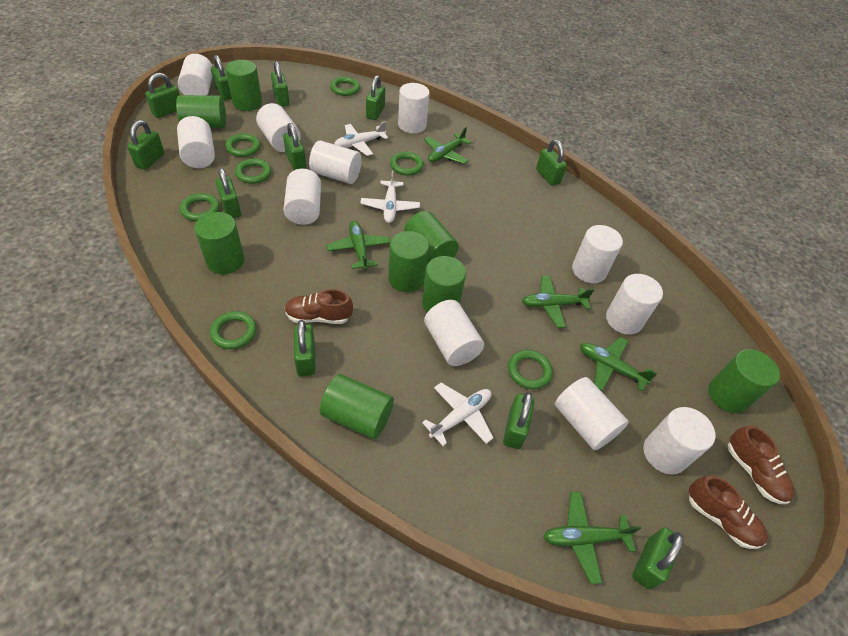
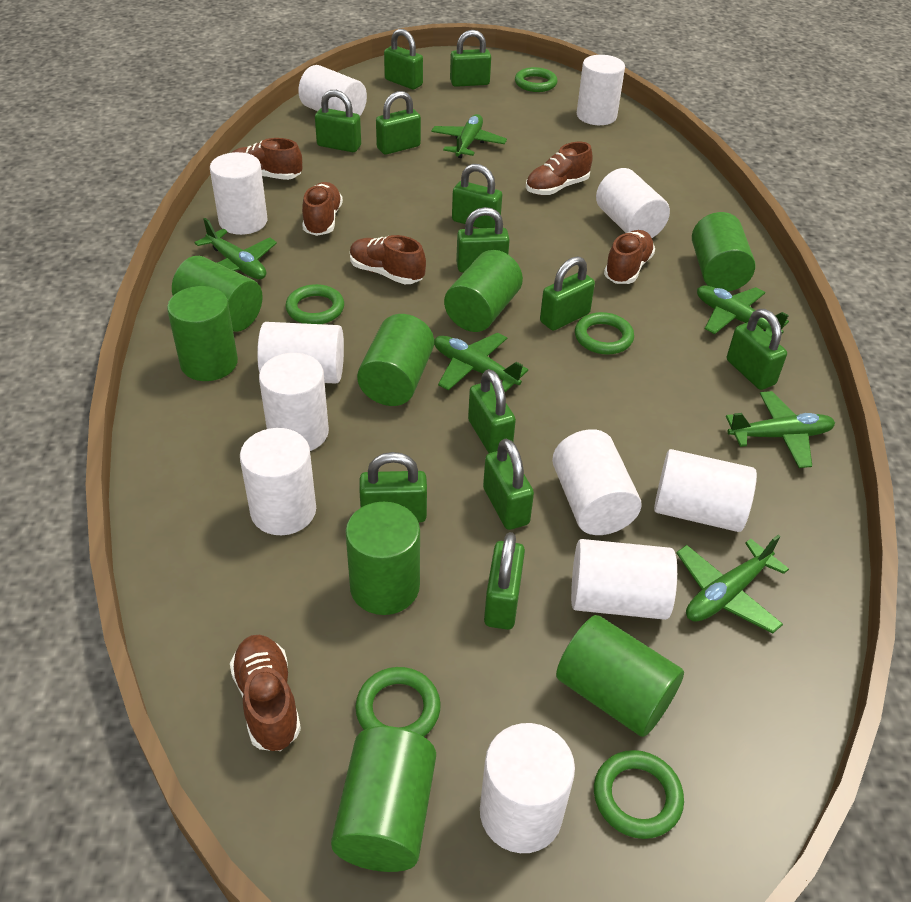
brown shoe: [285,289,353,324] [689,476,768,549] [728,425,795,504] = 3 -> [230,635,301,751] [231,138,302,180] [302,182,343,236] [350,235,426,284] [526,142,593,195] [604,230,655,284] = 6
green padlock: [127,120,165,170] [145,73,179,118] [211,55,232,100] [216,168,241,218] [271,61,290,107] [283,123,306,170] [294,320,316,376] [366,75,385,120] [503,392,535,449] [536,140,567,186] [632,527,684,589] = 11 -> [315,90,361,152] [359,452,427,523] [376,91,421,155] [384,29,423,90] [450,30,491,87] [452,164,502,228] [456,207,510,273] [468,369,516,453] [483,438,534,530] [484,532,525,630] [540,256,595,331] [727,309,787,390] = 12
green plane: [327,221,390,270] [424,127,472,164] [522,275,594,328] [543,492,641,584] [580,337,657,391] = 5 -> [194,218,277,279] [431,114,507,158] [434,333,528,392] [676,535,789,634] [697,285,789,337] [726,391,835,468] = 6
green ring: [180,193,220,221] [210,311,257,349] [225,133,261,157] [235,158,271,184] [330,77,360,96] [390,152,424,176] [508,350,553,389] = 7 -> [285,284,344,324] [355,667,441,737] [515,67,557,92] [575,312,634,355] [594,750,684,839] = 5
white plane: [334,121,388,156] [360,170,420,223] [422,383,494,446] = 3 -> none = 0

